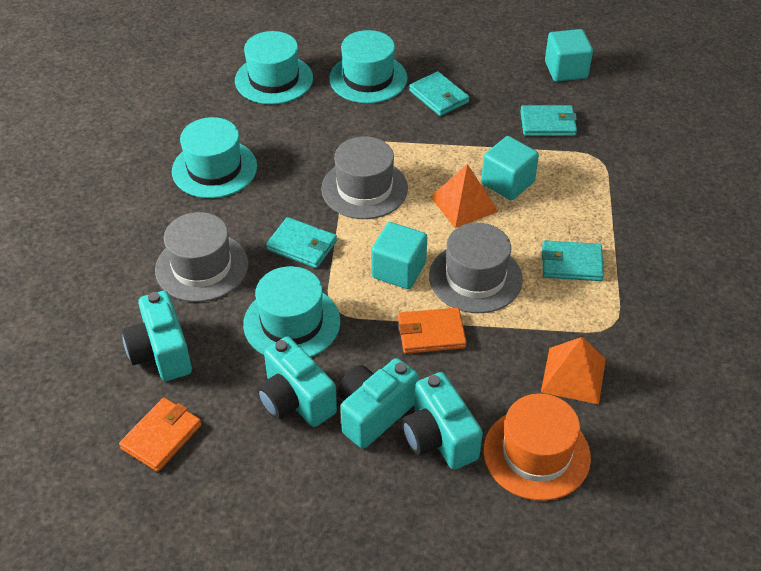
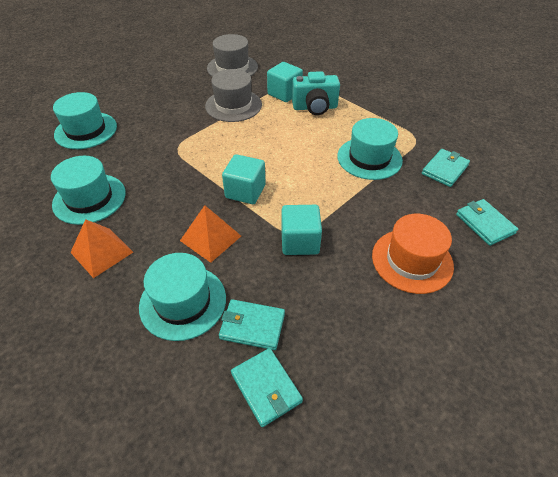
grey hat: [155,212,248,302] [321,136,408,219] [429,223,523,313] = 3 -> [205,69,262,122] [207,34,258,77] = 2
orange wallet: [119,398,202,472] [398,308,467,354] = 2 -> none = 0
turquoise camera: [122,291,192,381] [257,336,337,427] [338,358,419,449] [402,372,483,470] = 4 -> [292,71,340,115] = 1

